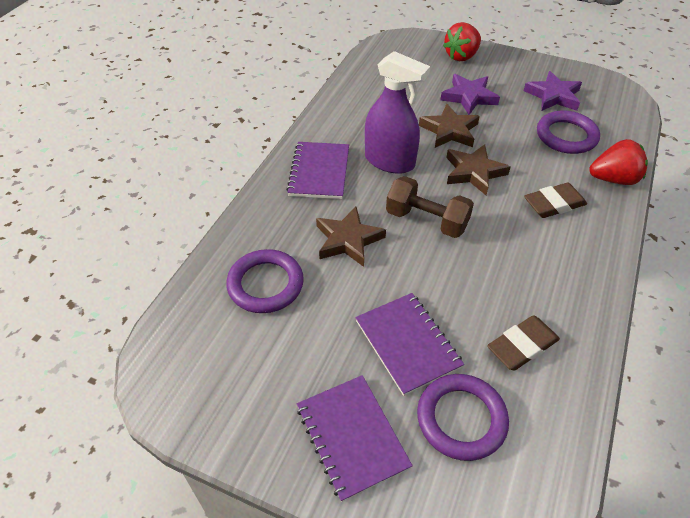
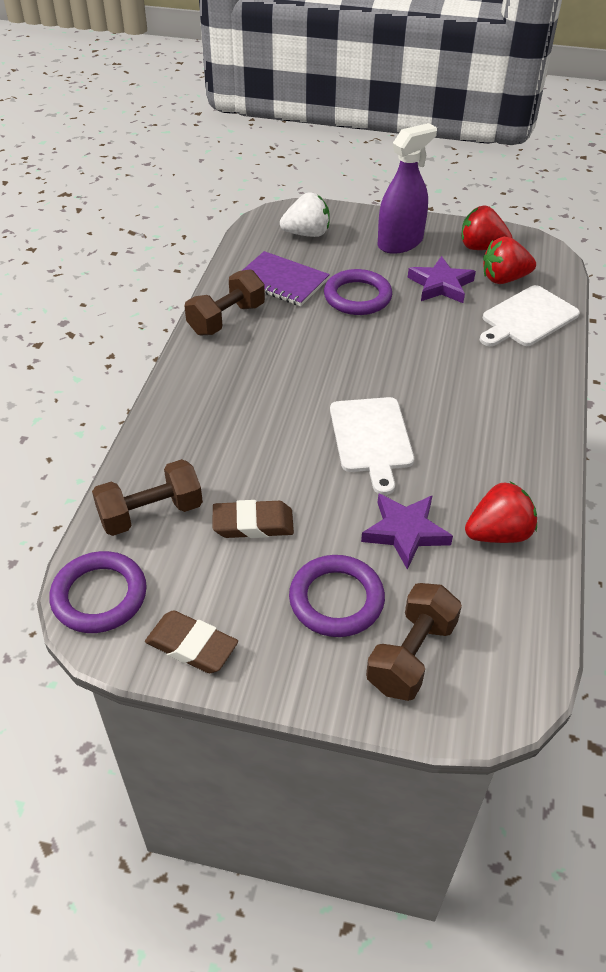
brown dumbbell: [386,176,474,238] = 1 -> [92,459,203,536] [185,269,265,335] [366,583,462,701] = 3
brown star: [316,207,386,267] [419,104,480,148] [446,144,510,195] = 3 -> none = 0
purple notebook: [286,142,349,199] [297,375,413,502] [355,293,464,396] = 3 -> [242,251,330,306] = 1
red strawberry: [443,22,481,61] [589,139,648,185] = 2 -> [461,206,513,250] [465,482,537,543] [483,237,536,284] = 3
white cutting board: none = 0 -> [330,397,414,495] [480,285,580,346] = 2
white strawberry: none = 0 -> [280,192,330,237] = 1

